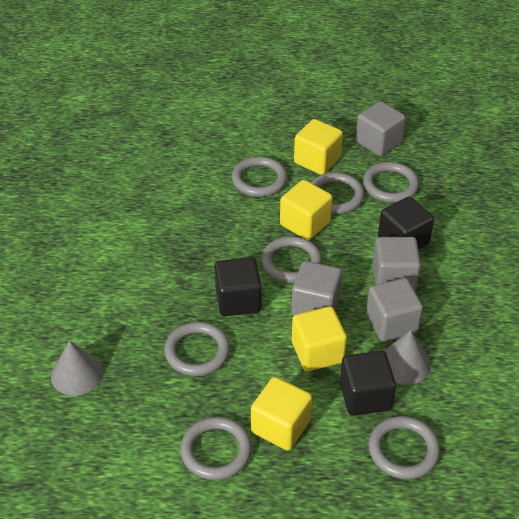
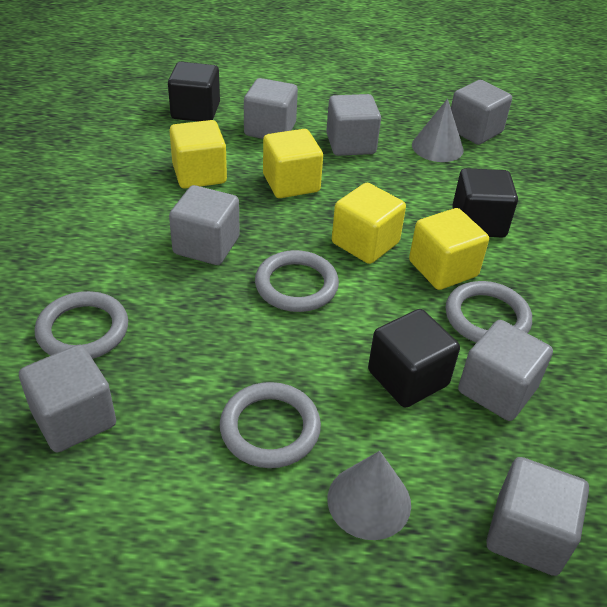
grey cube: [291,261,342,315] [355,101,406,156] [366,278,423,341] [373,237,421,290] = 4 -> [19,345,116,453] [169,185,240,265] [244,78,298,139] [326,94,381,156] [451,80,512,145] [458,320,553,421] [486,457,589,576] = 7
grey ring: [164,322,230,376] [180,417,252,480] [232,156,287,197] [261,236,322,283] [311,172,364,214] [363,162,419,203] [369,416,440,479] = 7 -> [35,291,128,359] [220,382,321,468] [255,250,339,312] [446,281,532,343] = 4

